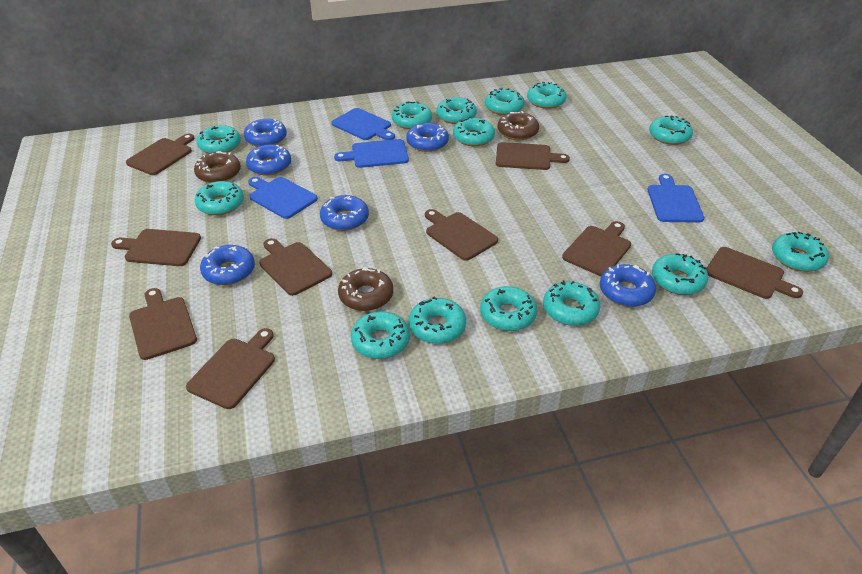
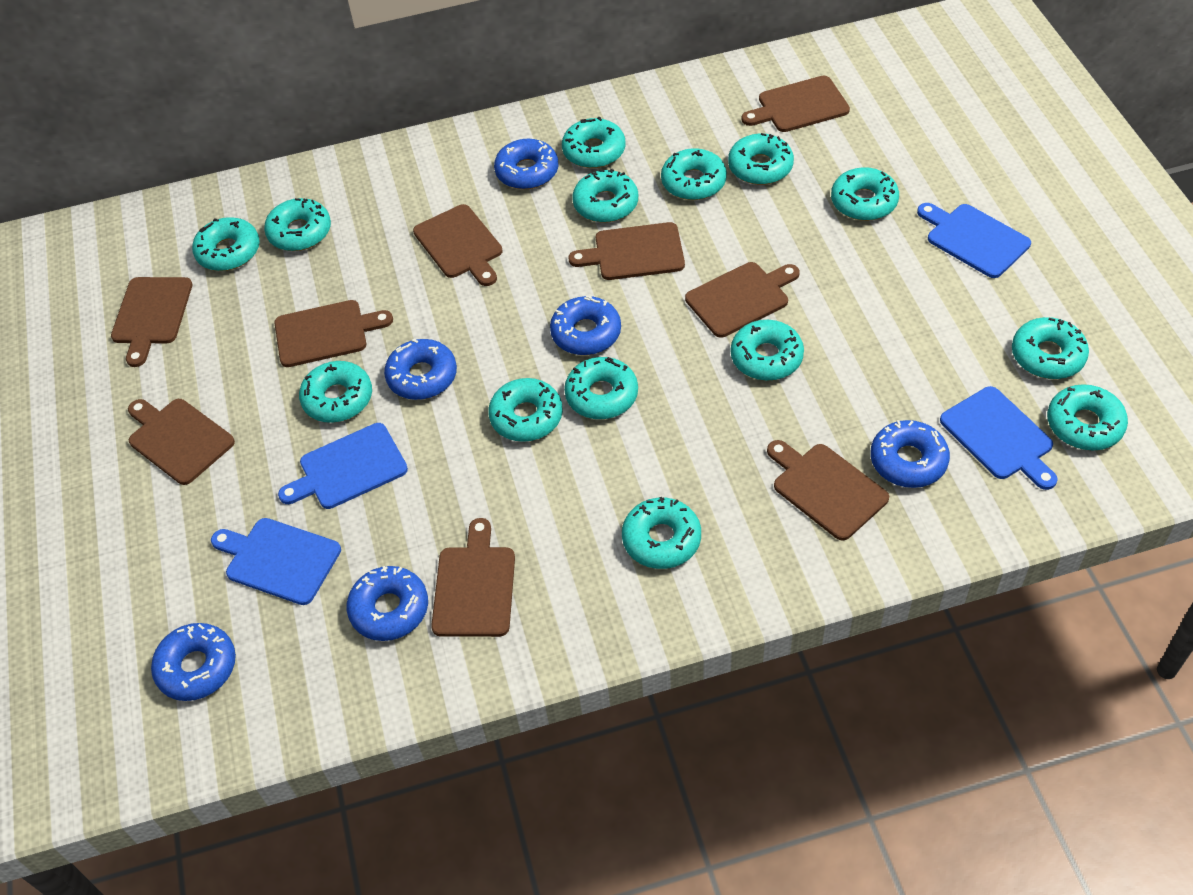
brown donut: [194,151,241,183] [338,267,393,311] [498,111,539,140] = 3 -> none = 0

